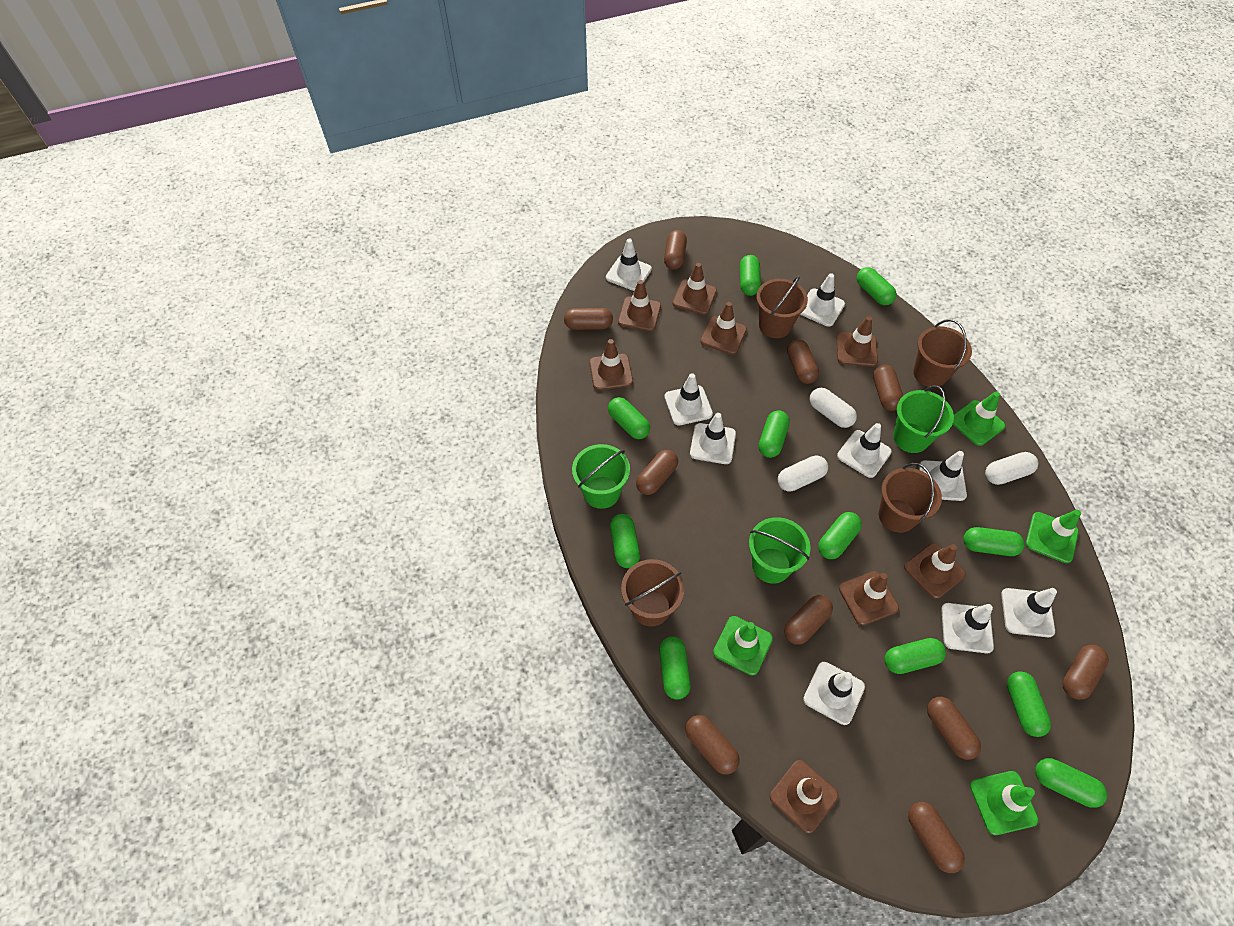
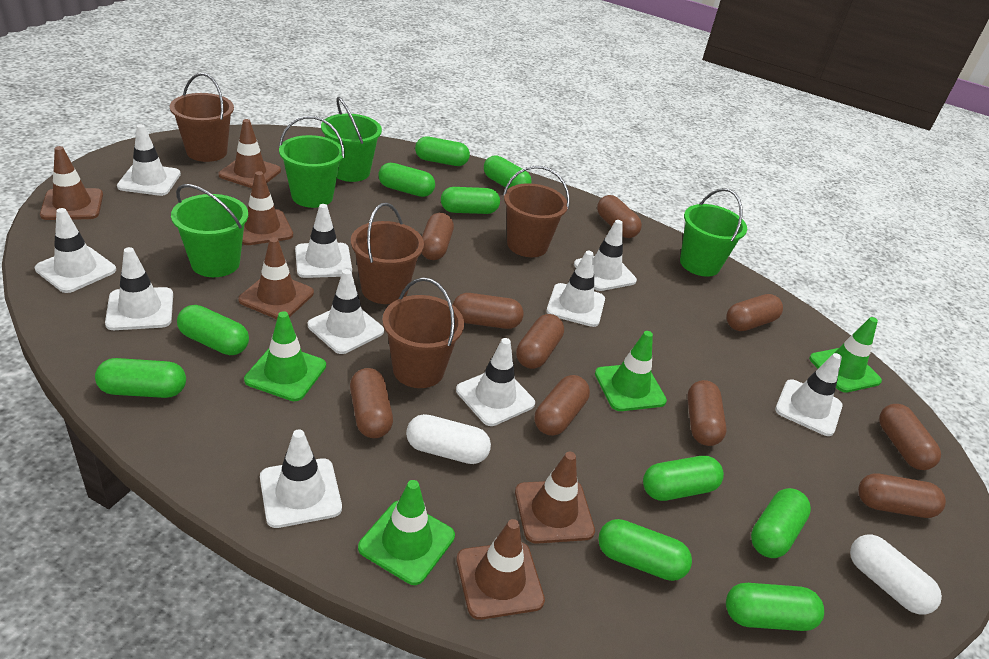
brown traffic cone: [589,339,633,390] [618,280,661,331] [673,263,717,315] [700,302,747,355] [770,760,838,833] [837,316,878,367] [839,571,899,625] [904,543,966,599] = 8 -> [40,146,103,220] [219,119,281,188] [238,237,314,319] [242,171,293,245] [456,519,545,620] [515,452,595,544] = 6
green bucket: [572,444,630,509] [749,517,811,584] [893,385,954,453] = 3 -> [171,184,248,277] [279,116,345,208] [321,97,382,182] [680,188,747,277] = 4
green capsule: [608,397,650,439] [610,514,640,568] [659,636,691,700] [740,255,761,296] [759,410,790,458] [818,512,862,559] [857,267,897,305] [885,638,946,674] [963,527,1025,556] [1007,671,1051,737] [1035,758,1107,808] = 11 -> [95,358,186,398] [177,305,249,355] [378,163,435,197] [415,136,470,166] [441,187,500,214] [484,155,532,189] [598,519,692,581] [643,456,724,501] [726,583,824,631] [751,488,811,558] = 10
white capsule: [777,455,828,492] [809,388,857,428] [985,452,1038,485] = 3 -> [406,414,491,464] [850,534,942,615] = 2
white traffic cone: [606,239,652,291] [664,373,713,426] [690,413,736,464] [800,273,845,327] [803,662,865,725] [837,423,892,478] [919,451,967,501] [941,603,994,653] [1001,588,1057,637] = 9 -> [35,208,116,293] [105,247,173,330] [117,124,181,196] [260,430,342,528] [295,204,352,278] [308,269,384,354] [456,338,535,426] [547,251,605,327] [574,220,637,291] [775,353,843,436] = 10

